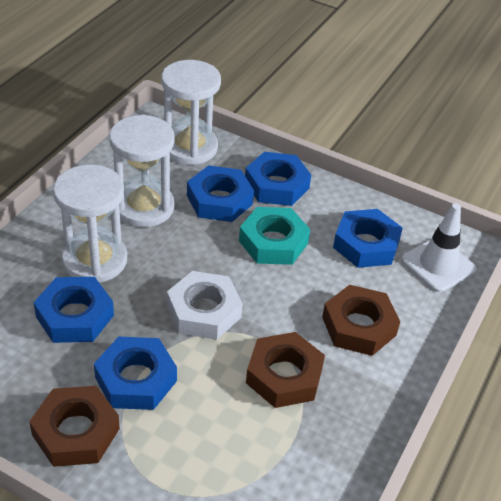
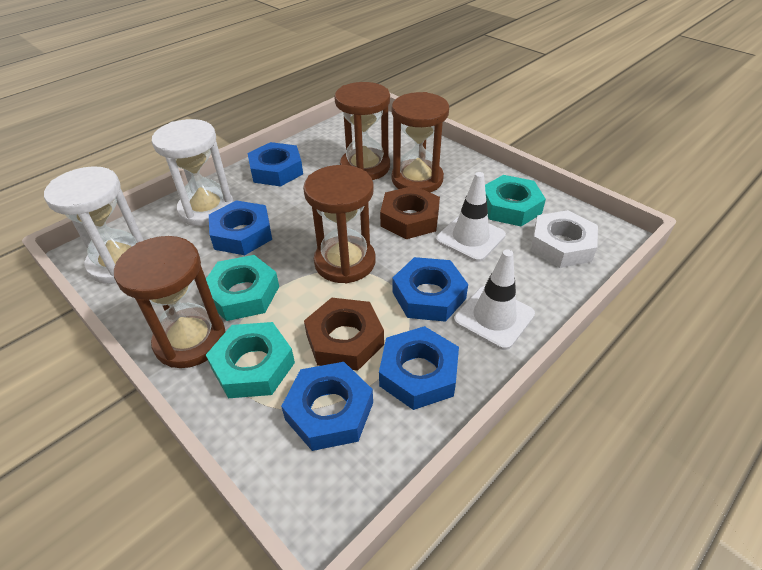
brown hourglass: none = 0 -> [114,236,226,368] [303,165,376,283] [334,82,390,180] [392,92,449,192] = 4
brown nut: [29,386,120,467] [246,332,325,408] [322,285,400,356] = 3 -> [304,298,384,371] [380,186,440,239] = 2
turquoise nut: [239,207,310,265] = 1 -> [206,255,279,321] [206,322,295,398] [485,175,546,226] = 3
white hourglass: [53,165,127,283] [109,115,175,227] [161,60,221,165] = 3 -> [44,166,144,284] [152,119,234,226] = 2
white traffic cone: [401,203,477,292] = 1 -> [436,172,506,262] [454,250,535,350] = 2

